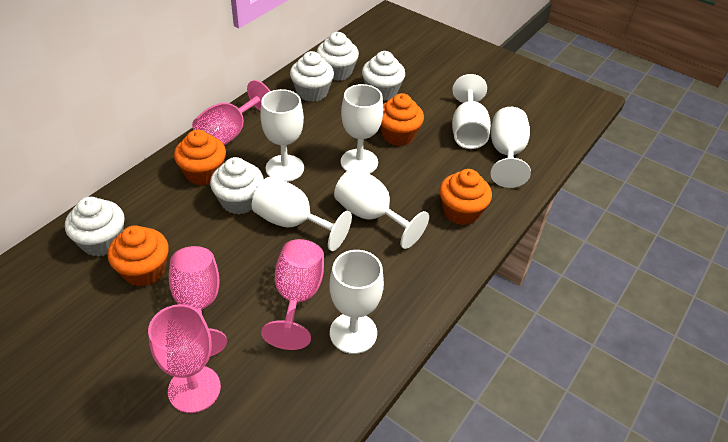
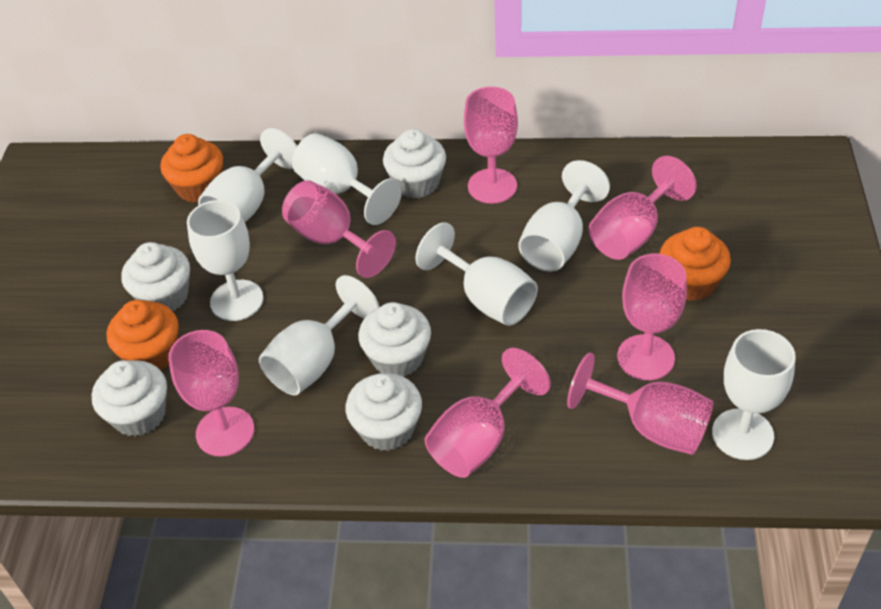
orange cupcake: [108,225,169,287] [174,130,226,185] [380,93,424,146] [439,169,492,225] = 4 -> [107,300,179,371] [160,134,223,203] [659,227,731,301] = 3
pink goblet: [148,304,221,413] [169,246,227,357] [192,80,270,145] [261,239,324,350] = 4 -> [168,330,254,457] [282,180,396,278] [424,348,551,478] [464,87,518,204] [567,352,714,455] [589,156,697,260] [617,254,687,380] = 7

